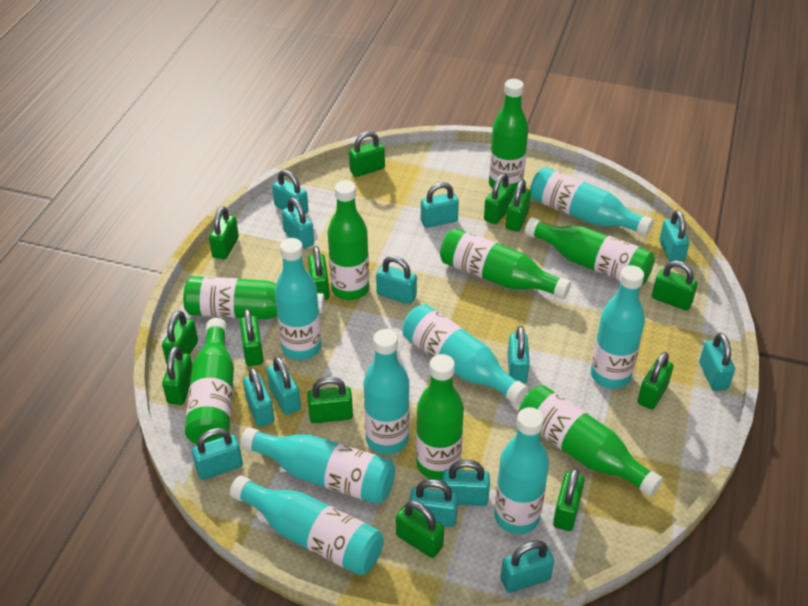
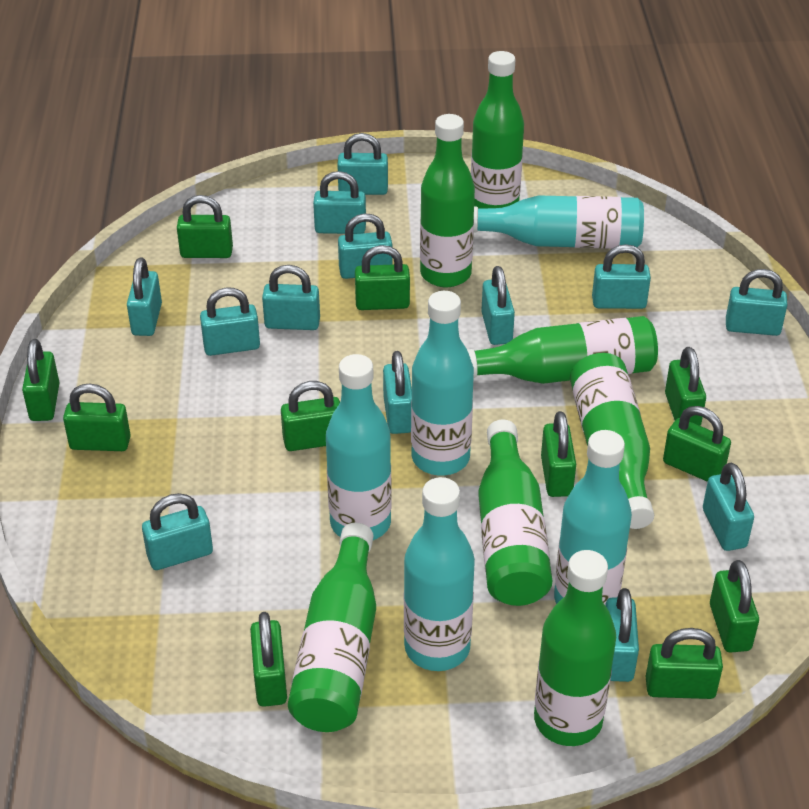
green bottle: [183,276,325,320] [185,318,234,444] [328,180,369,300] [416,354,464,480] [440,228,571,299] [489,79,528,192] [519,385,663,497] [525,217,655,286] = 8 -> [288,523,376,732] [420,114,475,288] [467,316,658,384] [471,51,524,208] [478,420,552,606] [534,550,616,746] [570,353,654,529] = 7
green padlock: [162,311,198,363] [162,346,192,405] [209,206,239,260] [240,309,264,366] [307,377,353,423] [308,246,329,300] [349,131,385,177] [396,500,444,558] [484,173,514,224] [506,179,531,232] [553,468,585,531] [638,352,674,410] [652,261,698,310] = 13 -> [22,339,60,421] [63,384,131,451] [177,195,233,258] [250,612,287,707] [281,381,340,451] [355,245,410,310] [541,411,576,497] [646,628,723,699] [663,406,731,482] [665,347,706,426] [710,560,759,653] = 11
turquoise bottle: [230,475,384,576] [240,427,395,504] [275,238,321,360] [364,329,410,454] [403,304,528,404] [494,407,549,534] [530,167,654,236] [591,265,645,389] = 8 -> [326,354,392,540] [404,477,475,671] [411,291,474,476] [474,195,644,249] [554,430,632,604] = 5

